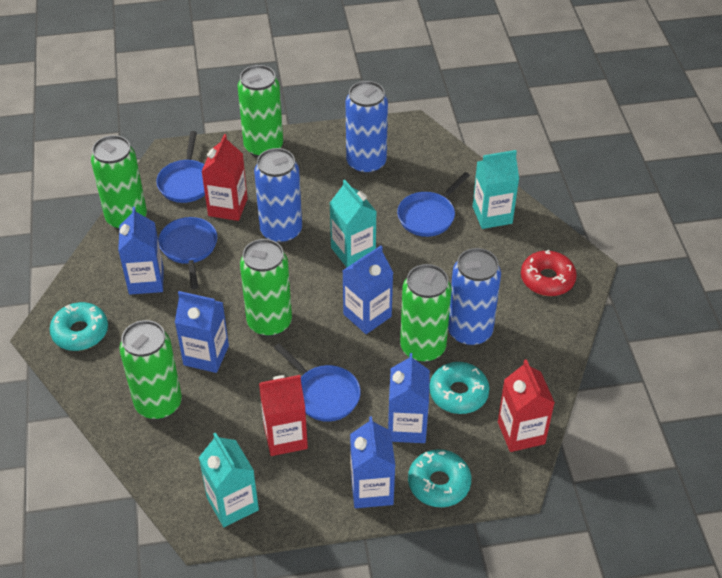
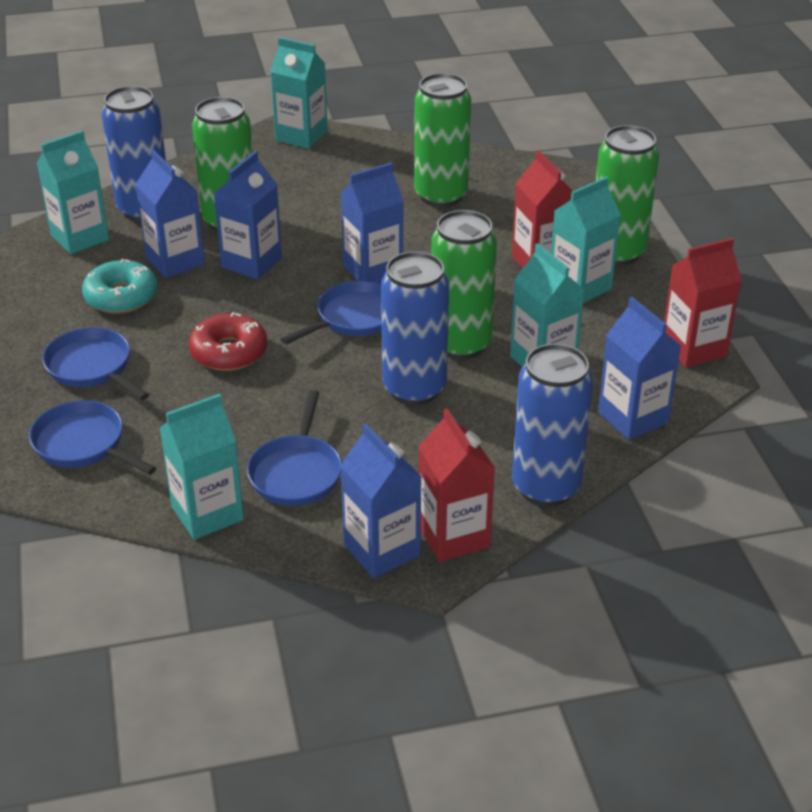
green can: [91,135,147,230] [120,320,182,420] [238,65,283,158] [240,239,292,337] [400,264,452,363] = 5 -> [192,97,253,232] [414,73,471,207] [431,210,497,360] [596,125,659,266] = 4
turquoise carton: [198,433,259,527] [329,180,377,267] [473,150,519,229] = 3 -> [37,131,109,254] [159,394,244,540] [270,37,328,149] [510,243,585,367] [551,177,621,303] = 5
turquoise donut: [50,302,108,351] [408,449,471,507] [429,362,489,414] = 3 -> [82,259,158,314] = 1

